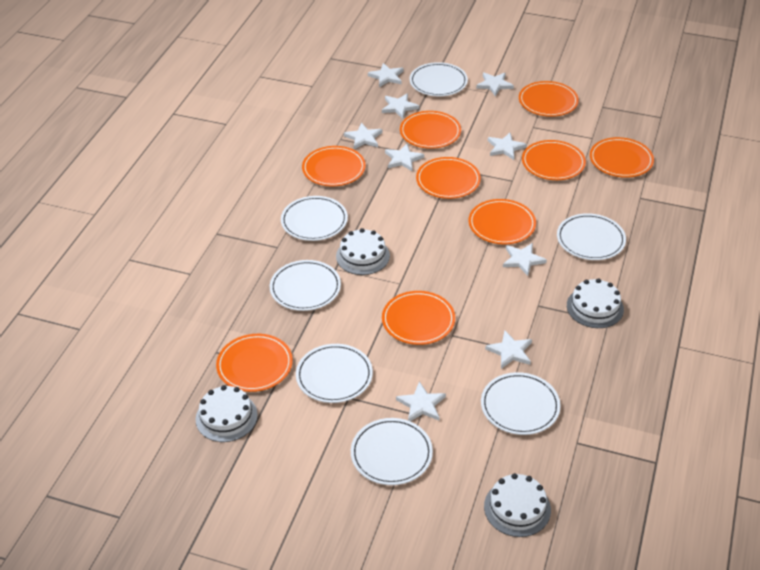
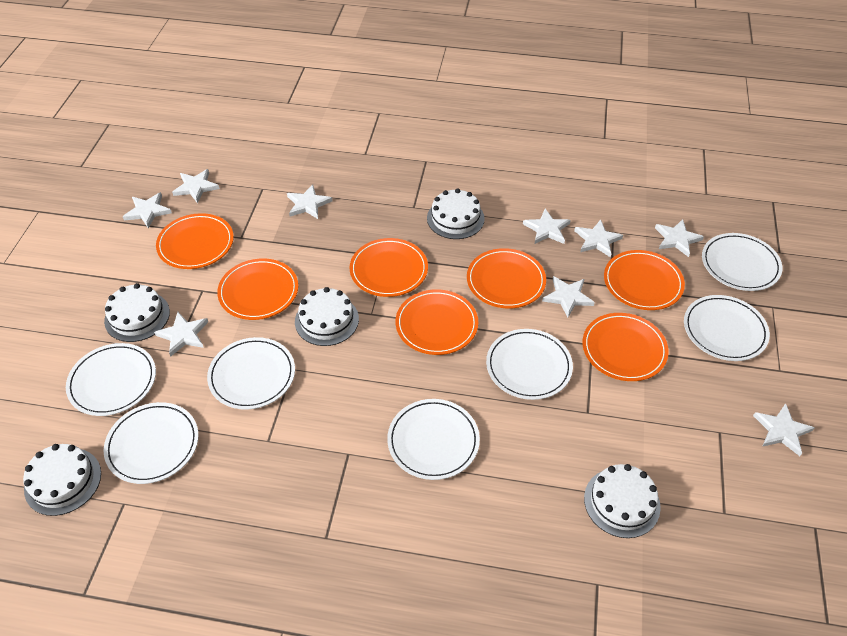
orange plate: [216,334,293,392] [302,146,366,187] [382,291,455,345] [400,111,461,149] [416,157,481,199] [468,199,536,244] [519,81,579,117] [522,140,586,180] [590,137,654,178] = 9 -> [156,213,234,269] [217,259,298,320] [349,238,428,297] [396,289,478,355] [467,248,546,308] [582,313,669,381] [604,250,685,310] = 7
white cake: [196,385,258,442] [336,228,390,275] [484,473,551,537] [567,278,624,328] = 4 -> [23,444,101,516] [104,283,170,342] [295,287,359,346] [427,188,485,239] [584,464,661,538] = 5

